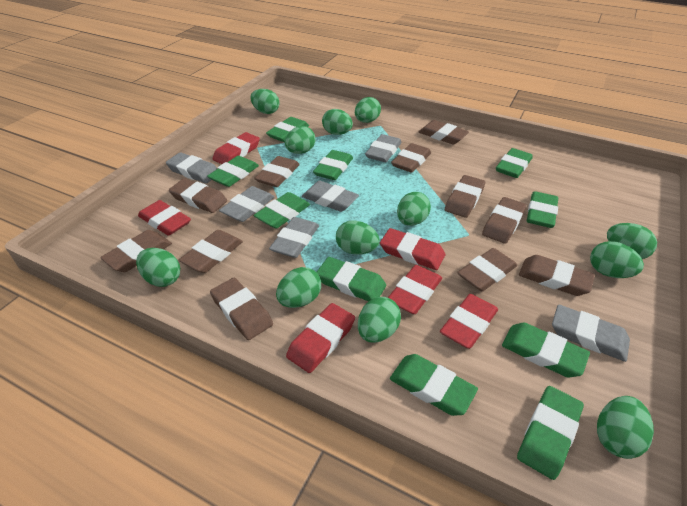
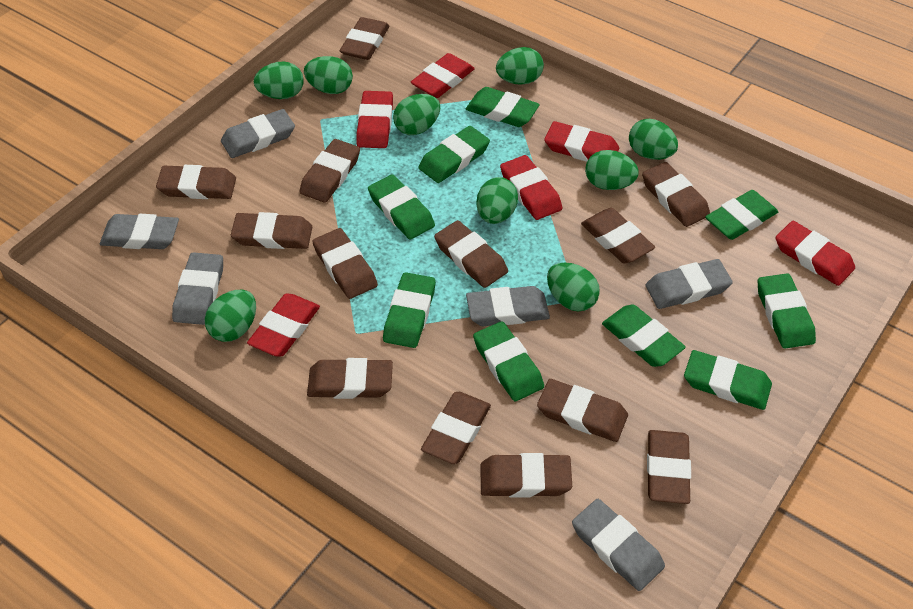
brown eraser: [100,230,172,272] [169,178,227,213] [179,230,243,273] [210,278,273,340] [254,156,300,187] [391,143,431,173] [419,120,469,144] [445,175,485,218] [457,248,517,291] [482,197,527,244] [519,255,595,296] = 11 -> [156,165,236,199] [231,212,312,249] [299,139,360,203] [307,358,393,399] [312,228,378,299] [340,17,389,60] [421,392,491,464] [434,220,508,288] [481,453,572,498] [537,379,628,442] [581,208,655,264] [642,162,710,227] [647,430,691,504] = 13
green egg: [136,248,180,287] [250,89,279,114] [276,267,321,308] [285,126,316,154] [322,109,353,135] [336,220,380,254] [355,97,381,123] [358,297,401,343] [397,192,431,226] [590,241,644,278] [597,396,654,459] [607,223,657,259] = 12 -> [205,290,256,342] [254,61,304,99] [304,56,353,94] [393,94,440,135] [477,177,518,224] [496,47,544,85] [547,263,600,311] [585,150,639,190] [629,119,678,160] = 9
green eraser: [207,156,259,187] [254,192,310,229] [266,117,309,142] [313,150,353,180] [317,257,386,301] [390,354,478,416] [496,148,532,178] [502,323,590,377] [517,386,584,480] [527,191,558,228] = 10 -> [368,174,435,239] [383,272,436,348] [418,126,490,183] [466,87,540,127] [473,321,544,401] [602,304,686,367] [684,350,772,410] [705,190,778,240] [758,273,816,349] = 9

